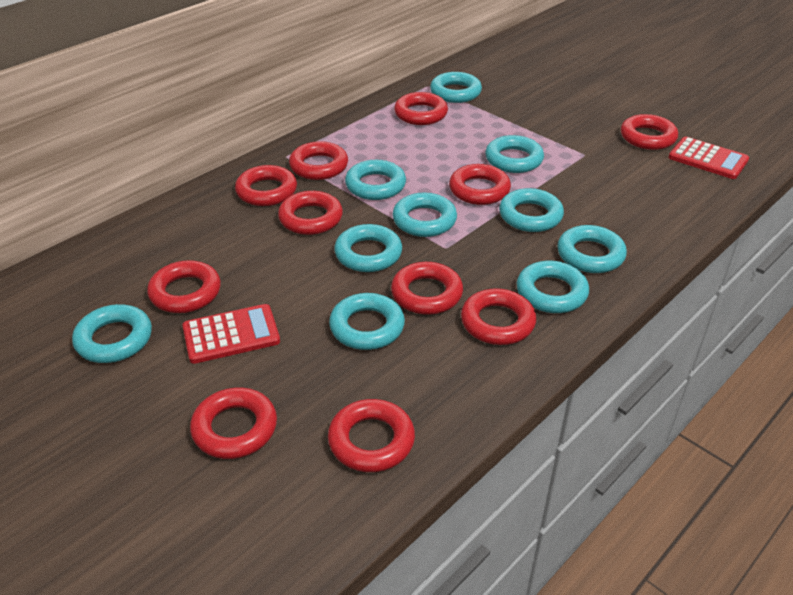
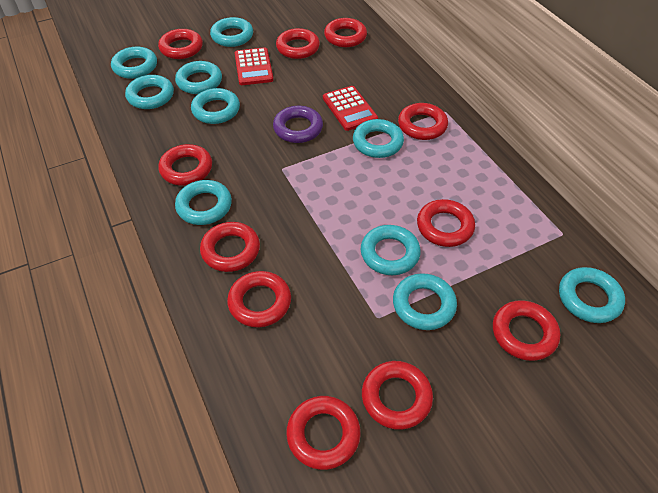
purple ring: none = 0 -> [273,106,323,143] = 1

